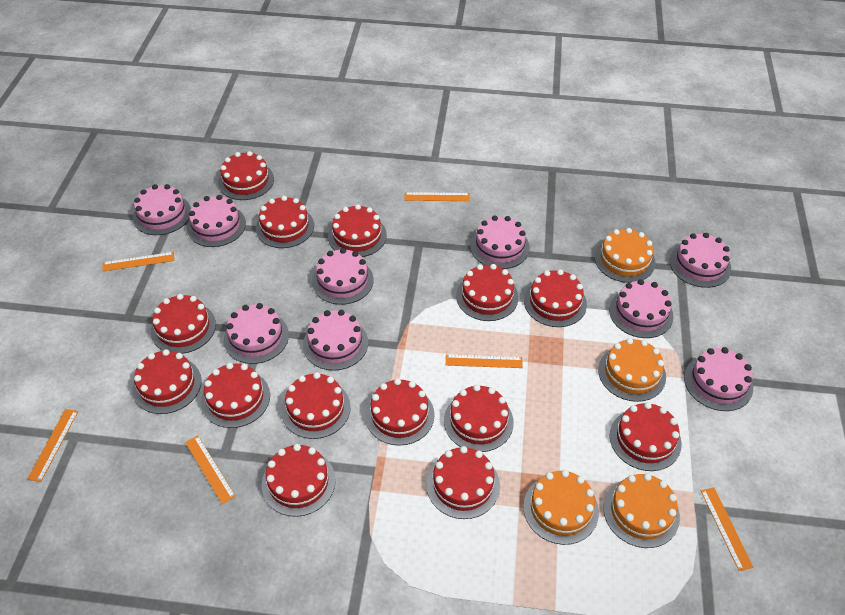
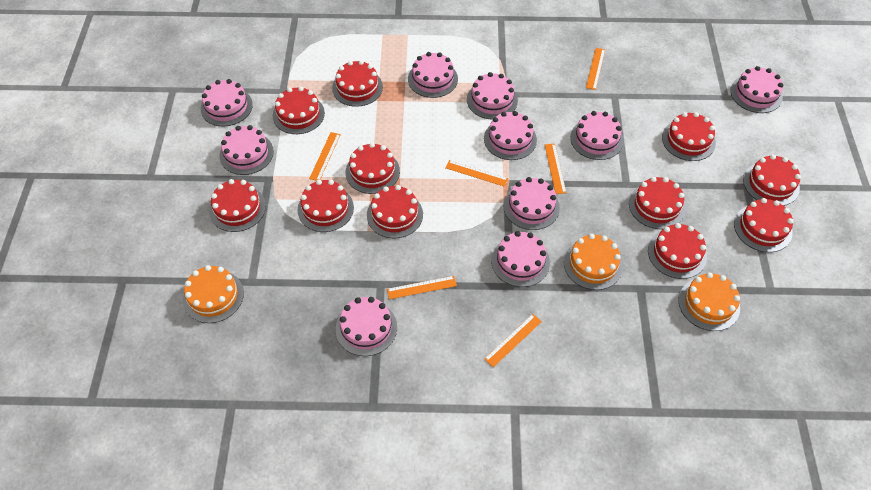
orange cake: [523,470,599,545] [595,228,656,283] [598,338,666,402] [603,473,680,548] = 4 -> [183,265,244,323] [564,234,623,290] [679,272,740,331] = 3
pink cake: [133,184,191,235] [187,195,246,247] [224,303,289,364] [303,310,368,371] [312,248,374,305] [470,216,530,269] [609,279,674,338] [670,233,731,288] [684,347,753,411] = 9 -> [201,79,253,127] [219,125,274,175] [336,297,397,356] [408,52,458,98] [467,72,518,120] [484,111,537,160] [491,231,550,287] [503,177,560,230] [570,111,624,160] [730,66,783,113] = 10
red cake: [133,349,202,414] [151,294,216,354] [201,363,270,428] [218,151,274,200] [256,196,314,248] [262,444,336,517] [281,372,351,439] [328,204,387,257] [365,378,435,446] [426,446,500,519] [444,384,514,452] [456,264,519,321] [524,269,587,327] [610,402,682,471] = 14 -> [209,179,266,232] [273,86,325,134] [298,180,354,232] [332,60,383,107] [345,143,400,194] [367,185,423,238] [629,177,686,229] [648,223,707,279] [662,112,716,161] [734,198,794,252] [743,155,801,206] = 11

